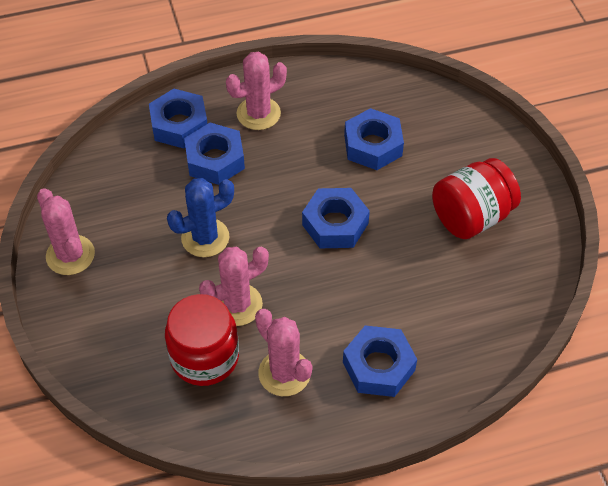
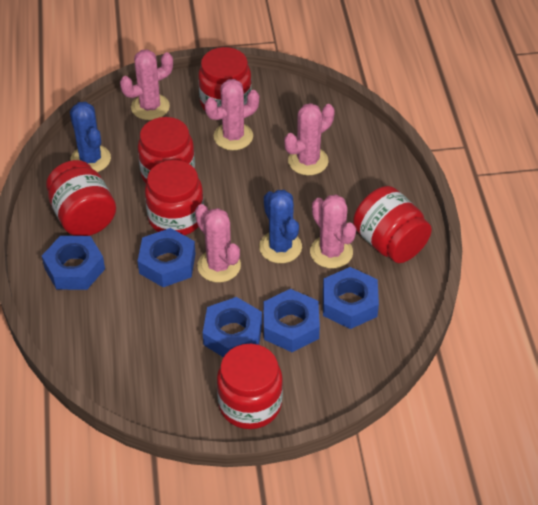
blue cactus: [167,178,234,257] = 1 -> [70,102,111,172] [259,190,302,263] = 2
pink cactus: [37,188,95,275] [199,247,269,326] [226,52,287,130] [255,309,312,396] = 4 -> [120,49,173,120] [195,204,241,282] [205,79,259,150] [284,103,335,175] [310,194,356,269] = 5
red jar: [165,294,239,386] [432,158,521,239] = 2 -> [46,160,116,236] [138,117,195,183] [145,160,204,235] [198,47,252,111] [217,344,283,429] [353,186,432,263] = 6

